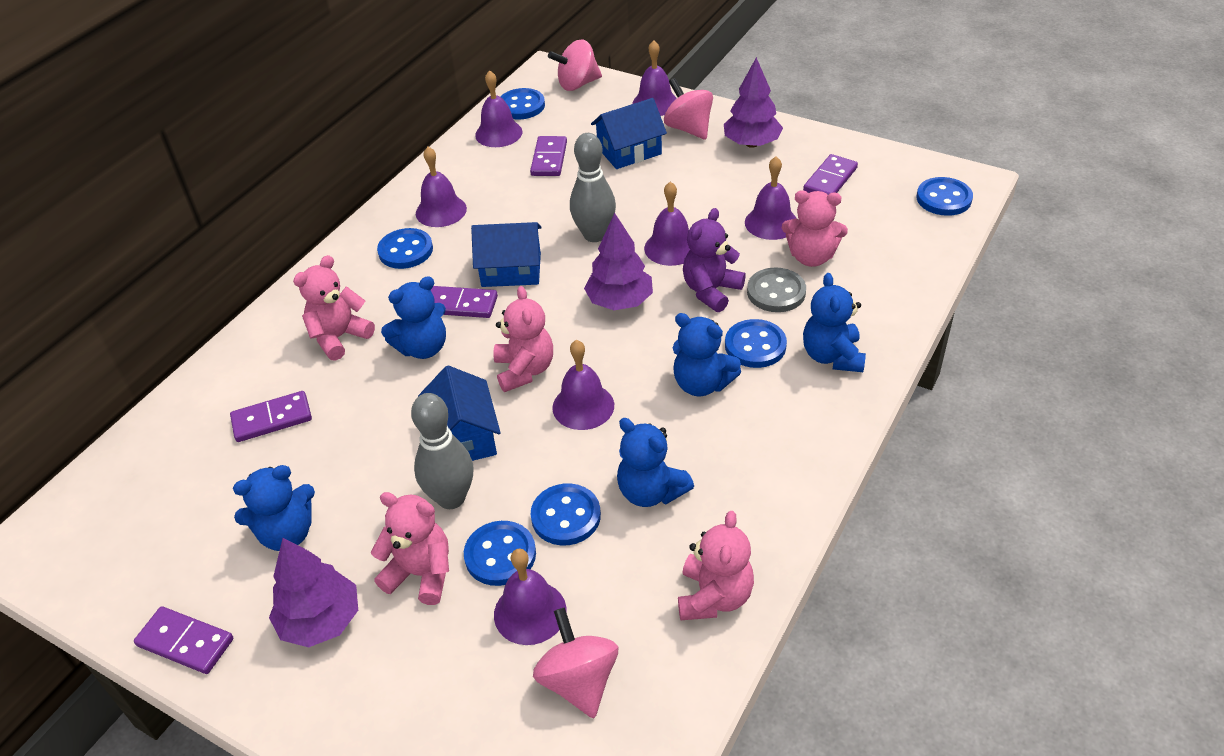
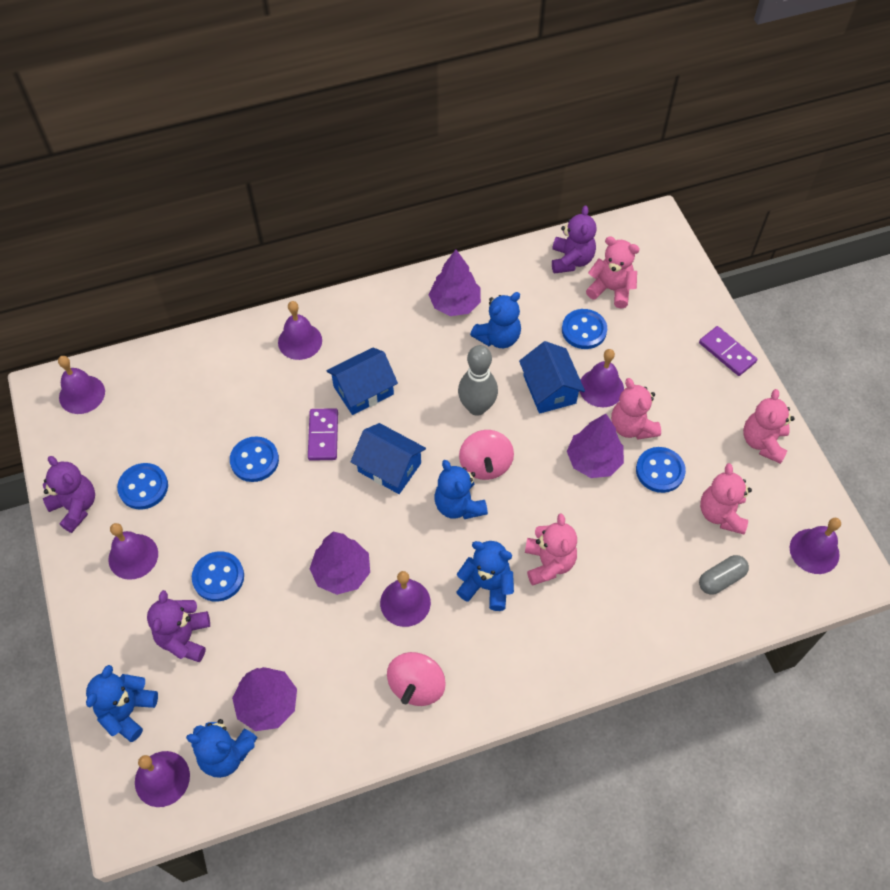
blue button: [377,228,433,269] [464,521,536,586] [500,88,545,119] [530,483,601,545] [725,319,787,368] [917,177,973,216] = 6 -> [117,463,168,510] [192,551,244,602] [230,437,279,482] [562,309,607,349] [636,447,686,493] = 5
grey bowling pin: [411,393,474,509] [570,133,616,242] = 2 -> [458,345,498,416] = 1
grey button: [747,268,806,312] = 1 -> none = 0
grey capsule: none = 0 -> [699,555,749,595] = 1
pink spinning top: [533,607,618,718] [548,39,602,91] [664,78,713,140] = 3 -> [387,652,446,706] [459,430,514,480] = 2
purple domino: [134,606,233,674] [230,391,312,442] [431,286,498,318] [530,136,567,176] [803,154,858,195] = 5 -> [308,408,338,461] [699,326,757,376] = 2
purple teddy bear: [683,208,746,312] = 1 -> [43,456,95,533] [147,590,210,662] [552,205,597,274] = 3
purple tree: [269,538,358,647] [584,213,653,310] [724,57,783,148] = 3 -> [232,667,297,731] [310,532,370,595] [428,250,481,316] [567,414,624,478] = 4

